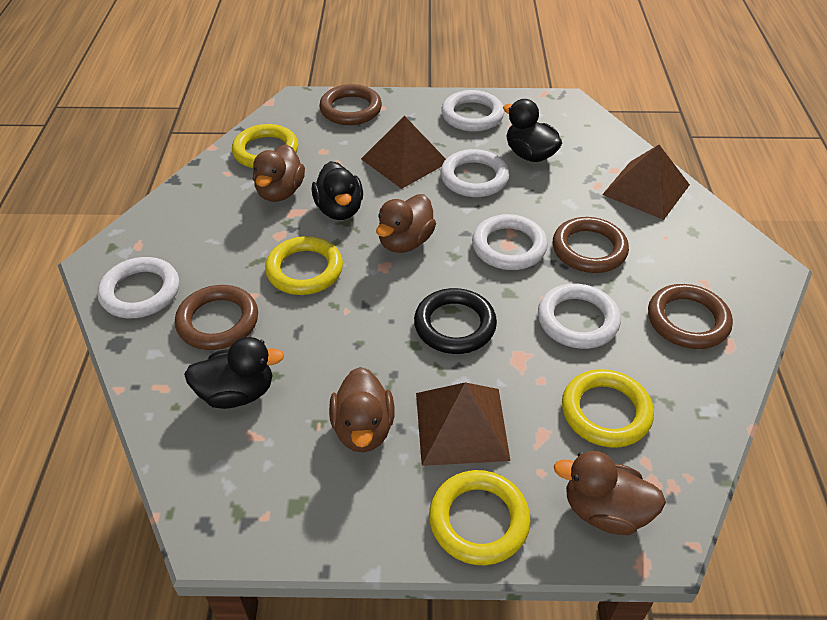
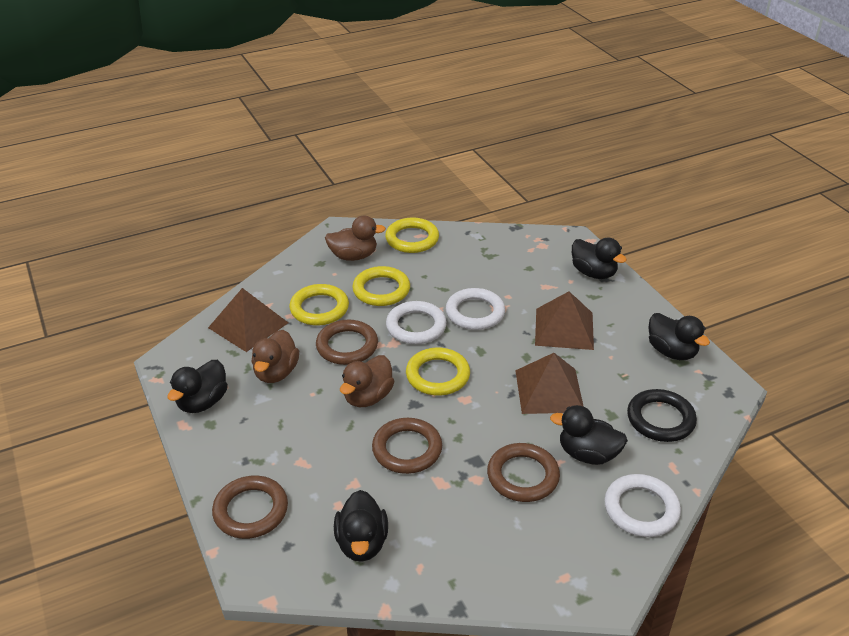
black duck: [184,337,284,409] [312,161,363,220] [503,99,562,162] = 3 -> [167,360,228,413] [334,490,388,562] [550,405,628,465] [572,237,627,279] [649,313,710,360] = 5
brown duck: [253,144,305,202] [329,367,395,452] [376,194,436,253] [554,451,666,535] = 4 -> [252,330,299,383] [325,215,386,261] [340,355,395,407] = 3
white ring: [97,257,179,318] [440,149,509,197] [441,90,504,132] [472,214,548,270] [538,284,621,349] = 5 -> [386,301,447,344] [446,288,505,330] [604,474,681,537] = 3

